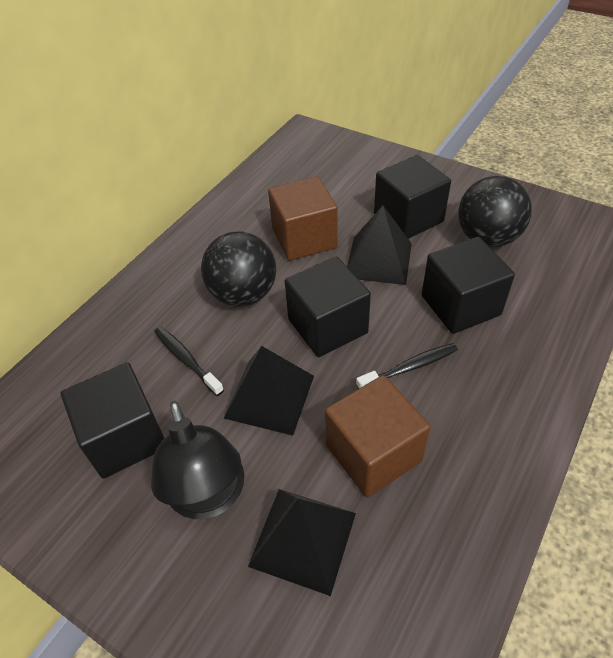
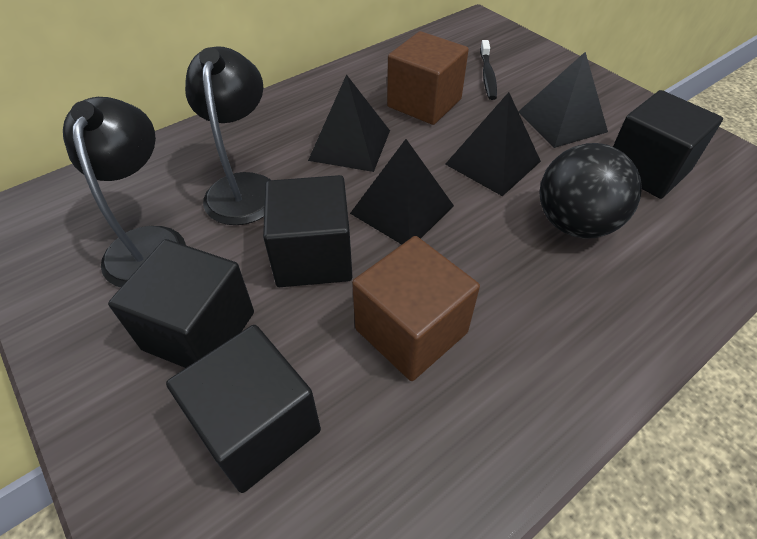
black ball: [201,232,276,307] [458,176,532,248] = 2 -> [539,143,642,239] = 1
black lamp: [151,401,244,519] = 1 -> [63,97,186,287] [185,46,271,225] = 2
black pyramid: [224,346,314,436] [248,489,356,596] [347,206,412,285] = 3 -> [308,74,390,172] [350,139,454,245] [445,92,541,196] [518,52,608,148] = 4
black toothbrush: [154,327,224,396] [356,343,458,389] = 2 -> [480,40,497,100] = 1

